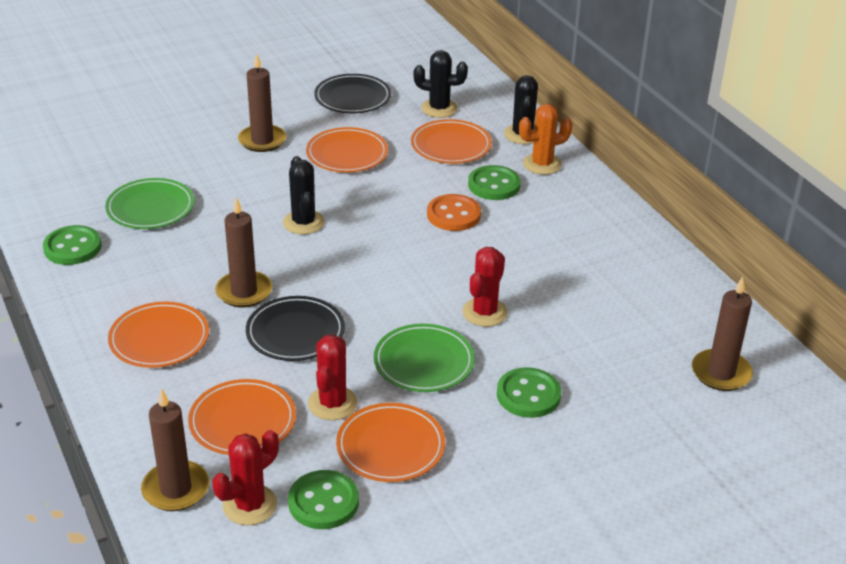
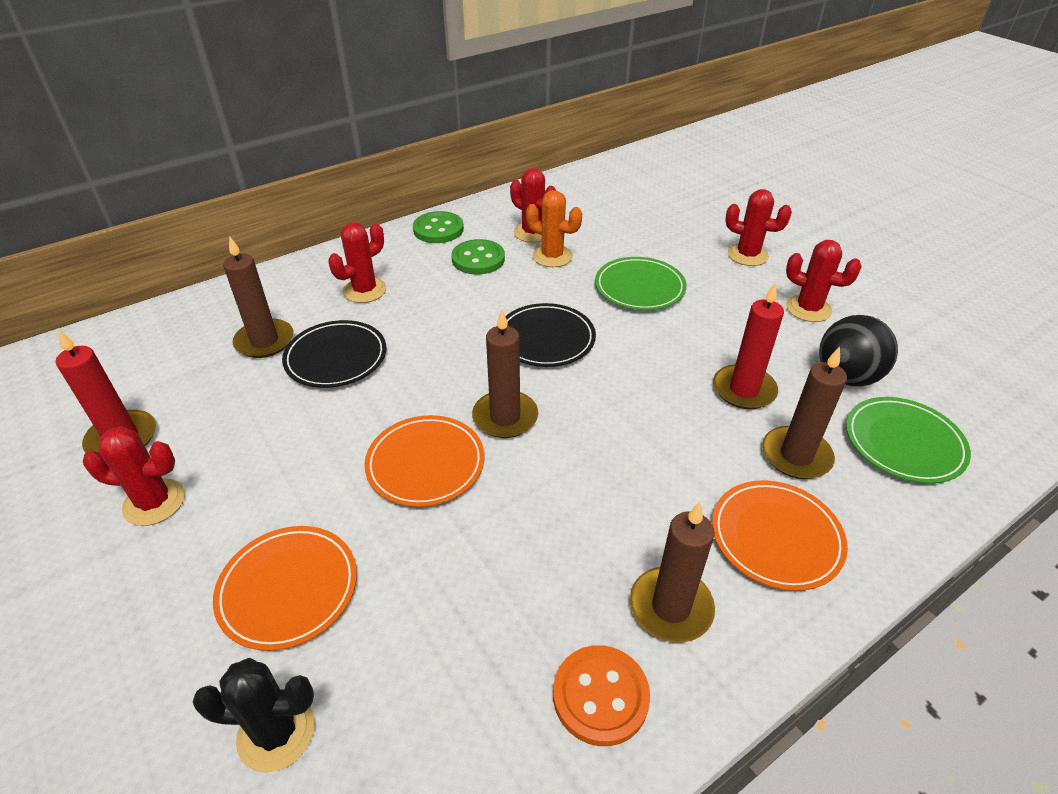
black ball: none = 0 -> [819,315,898,386] = 1
black cactus: [283,156,325,235] [414,50,468,118] [504,75,538,144] = 3 -> [193,658,315,773] = 1
green button: [43,225,102,265] [288,470,359,529] [468,165,520,200] [497,367,561,418] = 4 -> [413,211,464,243] [451,239,505,275] = 2
orange plate: [108,302,209,368] [188,379,296,455] [306,127,388,173] [336,403,445,482] [411,119,492,164] = 5 -> [213,526,357,651] [364,415,484,507] [712,480,848,591] = 3
red cactus: [212,430,279,525] [308,334,358,420] [462,247,508,327] = 3 -> [83,426,185,526] [328,222,386,303] [510,168,556,243] [725,189,792,266] [786,240,862,322] = 5
red candle: none = 0 -> [56,330,156,453] [713,282,784,409] = 2

